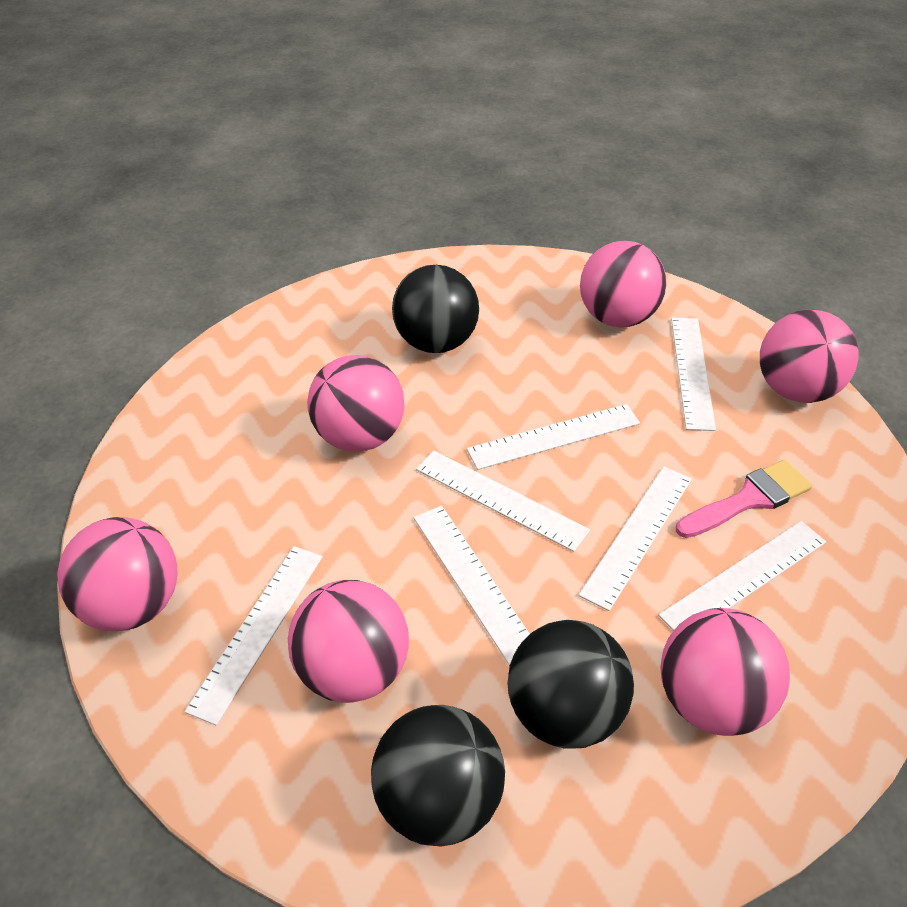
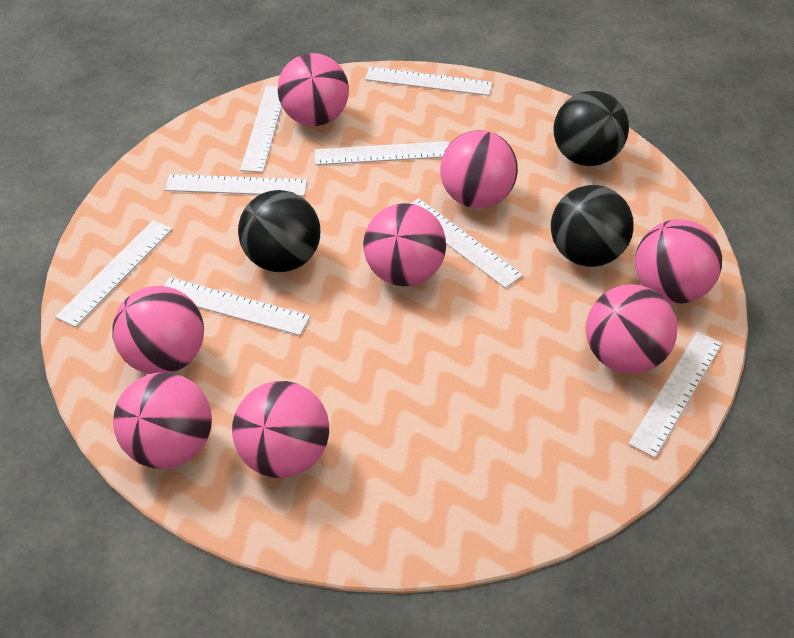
pink ball: [57,517,177,631] [288,580,409,703] [307,355,405,452] [580,241,667,327] [660,608,790,736] [760,310,859,403] = 6 -> [112,286,204,374] [113,372,212,469] [232,381,329,478] [277,53,349,126] [363,203,446,286] [440,130,518,208] [586,284,677,374] [635,219,722,304] = 8
pink brush: [676,460,812,538] = 1 -> none = 0
white ruler: [184,546,323,726] [414,506,530,666] [416,451,590,552] [467,404,640,470] [579,467,692,611] [658,521,826,631] [671,318,716,431] = 7 -> [55,220,172,327] [164,277,310,336] [165,174,307,196] [240,86,282,173] [315,141,449,165] [365,67,493,96] [410,198,523,288] [628,332,722,458] = 8

